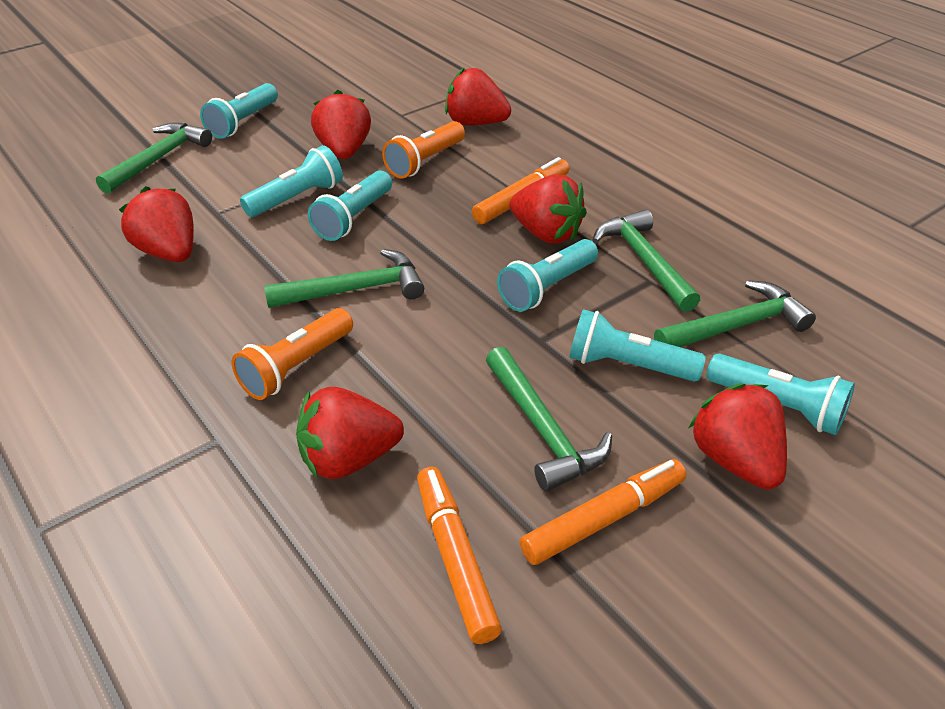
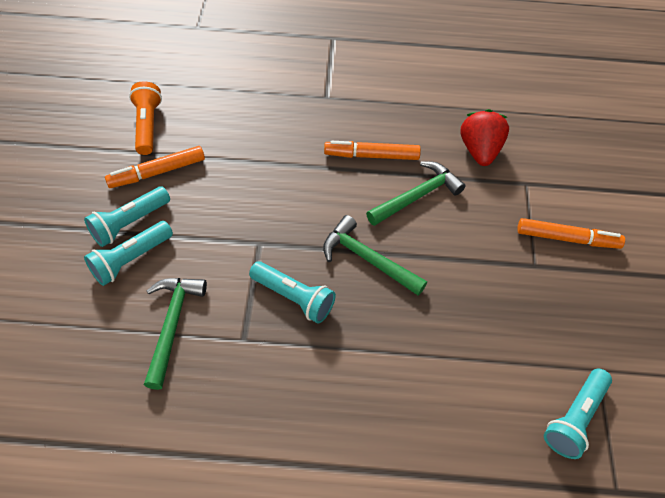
green hammer: [96,122,212,194] [264,249,424,308] [486,347,612,492] [592,210,700,312] [654,280,816,347] = 5 -> [144,278,207,390] [323,215,427,296] [366,161,466,226] = 3
orange flashlight: [231,308,353,400] [382,121,465,178] = 2 -> [129,81,162,155] = 1
red strawberry: [119,186,194,262] [296,387,404,479] [311,90,371,159] [445,67,511,125] [509,174,587,244] [689,383,787,489] = 6 -> [461,109,509,166] = 1
turquoise flashlight: [200,83,278,139] [240,145,343,217] [308,170,392,241] [497,239,598,312] [569,309,706,382] [707,354,855,435] = 6 -> [84,187,170,247] [84,221,173,286] [249,261,336,324] [544,369,612,459] = 4

